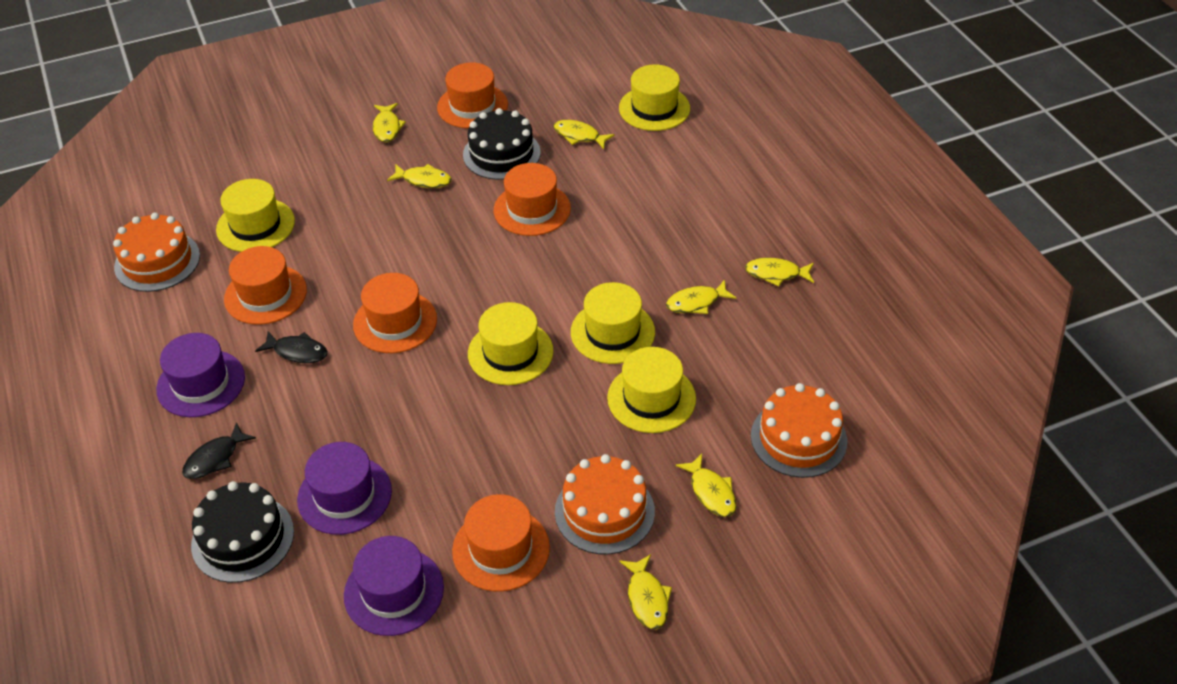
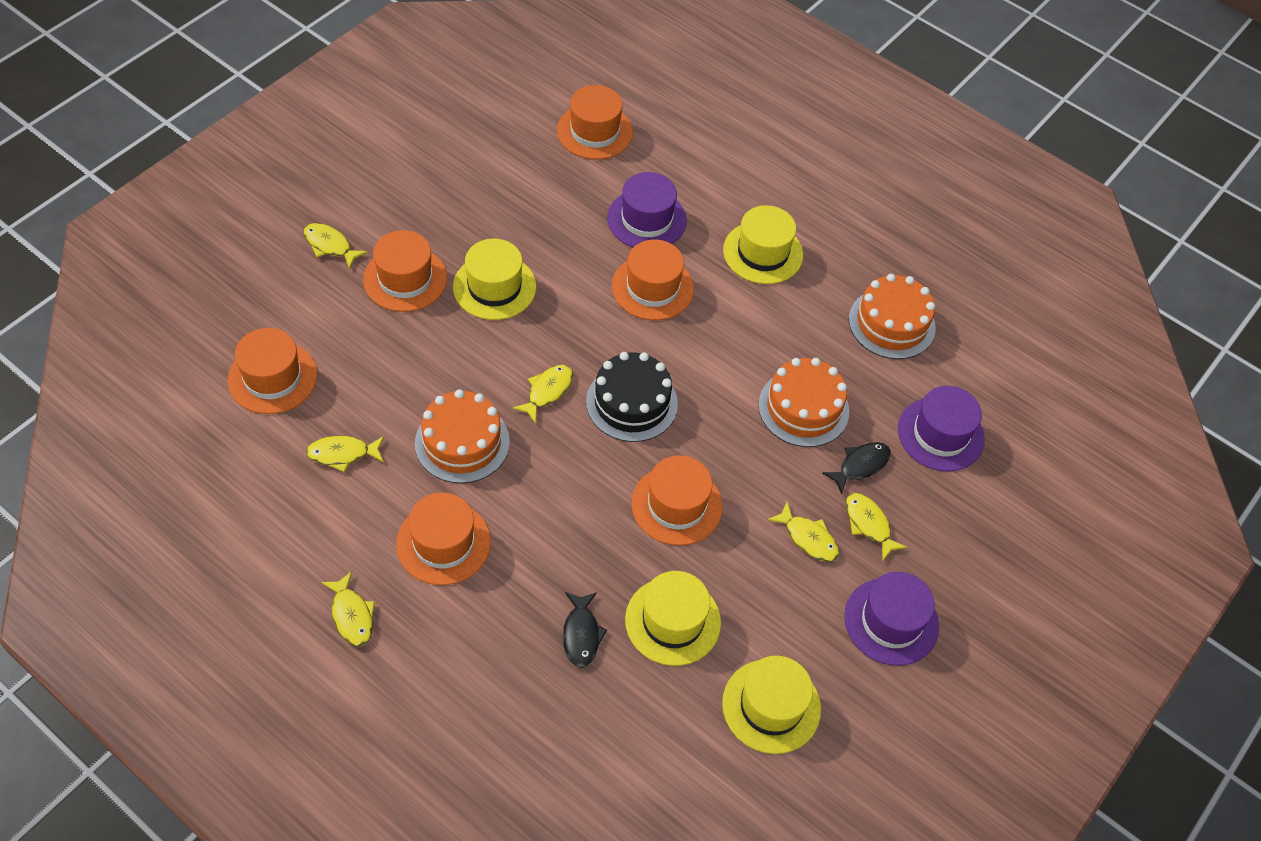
black cake: [191,481,294,583] [463,108,541,180] = 2 -> [586,352,678,442] = 1
orange hat: [224,246,307,325] [353,273,437,353] [437,62,508,128] [452,494,550,592] [494,163,571,236] = 5 -> [228,328,317,414] [363,230,447,312] [396,492,491,585] [557,85,633,160] [612,240,694,320] [631,455,723,546] = 6
yellow fish: [373,103,406,142] [387,164,452,188] [553,120,615,149] [619,554,672,629] [666,280,736,314] [676,453,737,517] [745,258,814,286] = 7 -> [303,223,368,269] [306,436,384,472] [321,571,375,646] [512,365,573,423] [767,502,839,562] [845,493,907,560] = 6
yellow hat: [216,179,295,252] [468,302,553,385] [571,282,655,364] [607,347,696,433] [619,64,690,131] = 5 -> [453,239,536,320] [625,571,721,666] [722,656,821,754] [723,205,803,284] = 4

